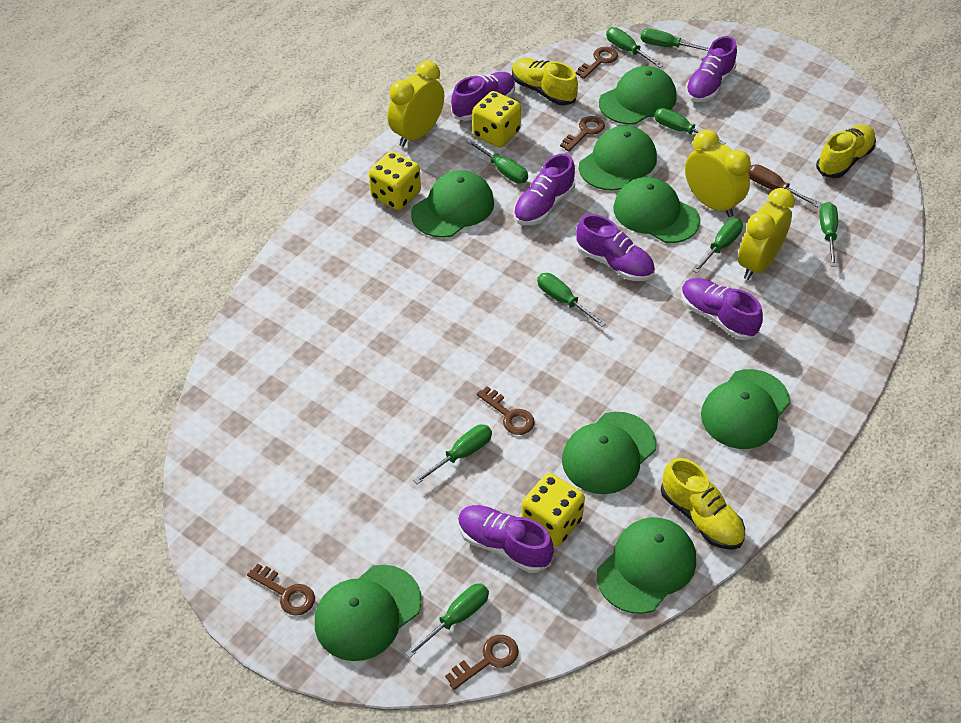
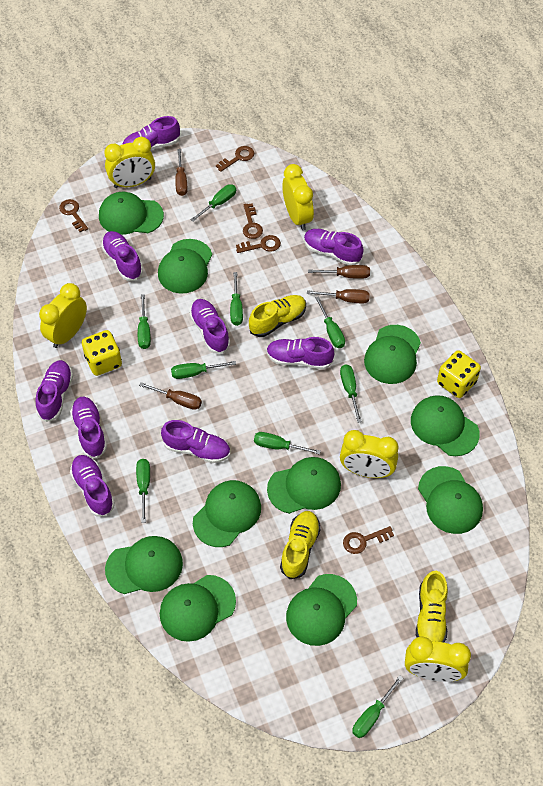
brown screwdriver: [748,164,821,208] = 1 -> [139,382,202,410] [175,149,188,196] [307,289,370,304] [308,265,370,279] = 4
green cap: [315,565,422,661] [411,170,494,238] [562,412,656,494] [579,126,657,191] [597,517,696,614] [599,66,677,125] [613,177,700,243] [701,369,790,449] = 8 -> [99,192,164,235] [105,536,183,594] [158,239,212,294] [160,575,236,642] [193,480,261,547] [267,457,341,514] [286,574,357,646] [364,325,421,384] [411,395,480,456] [418,466,483,534] = 10
purple shoe: [451,72,515,121] [458,505,554,573] [513,154,575,225] [576,214,655,281] [681,278,763,340] [685,36,737,102] = 6 -> [35,360,73,422] [70,397,107,458] [70,455,115,516] [101,231,143,281] [122,116,180,151] [161,420,230,463] [189,299,230,354] [267,337,334,370] [304,229,364,265] = 9
yellow clock: [388,61,444,147] [685,129,751,217] [738,188,795,280] = 3 -> [39,283,87,348] [104,137,155,188] [282,164,314,231] [340,430,398,478] [405,636,471,682] = 5
yellow dice: [369,151,421,210] [472,91,521,148] [521,473,585,546] = 3 -> [82,330,122,376] [437,350,481,398] = 2

